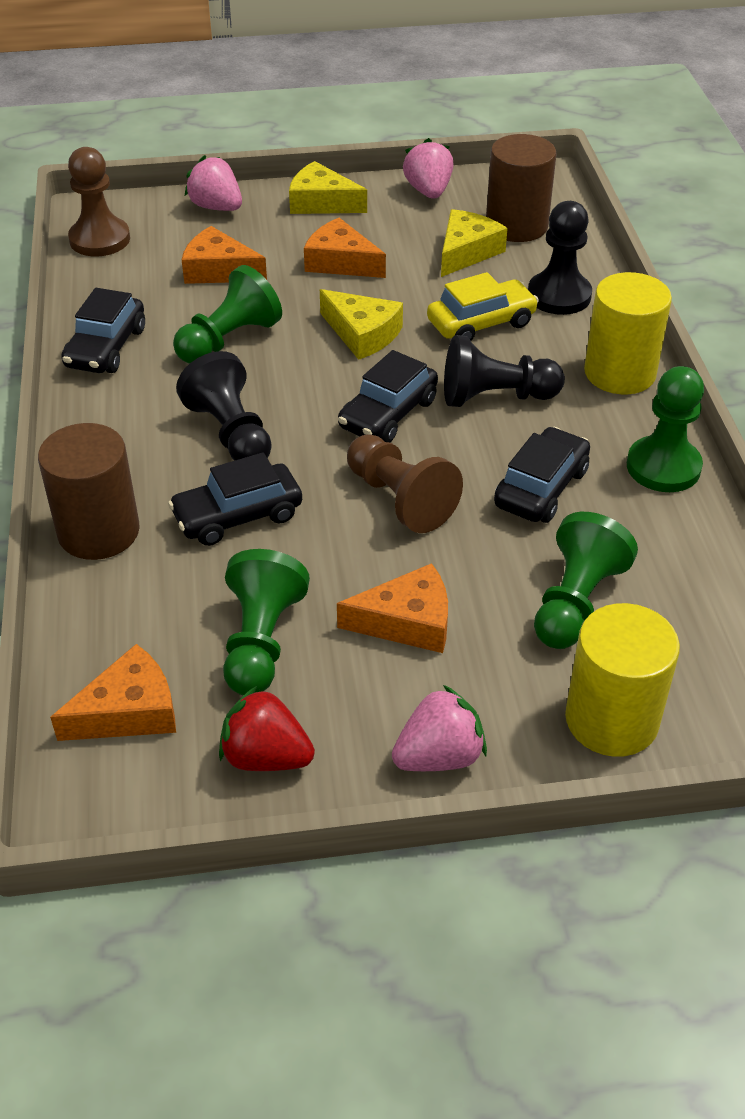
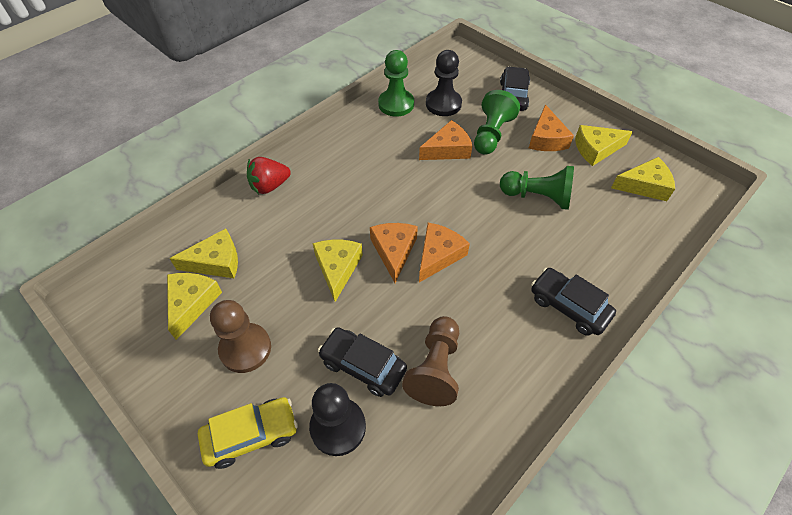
black car: [61,288,145,373] [168,452,302,546] [338,350,438,443] [494,427,590,523] = 4 -> [318,327,407,397] [500,66,530,111] [531,268,616,336] = 3
black pawn: [176,351,272,461] [444,335,565,407] [528,201,592,315] = 3 -> [309,383,366,456] [426,50,462,116] = 2
brown cylinder: [38,423,140,560] [486,134,557,242] = 2 -> none = 0
green pawn: [173,265,282,363] [223,549,310,696] [534,512,638,649] [627,366,704,492] = 4 -> [378,50,414,116] [474,90,520,155] [500,166,574,210] = 3
pink strawberry: [185,155,242,211] [392,685,487,771] [403,138,454,199] = 3 -> none = 0
yellow cheese: [289,161,367,214] [320,289,403,360] [441,209,508,277] = 3 -> [167,273,222,340] [169,228,238,278] [312,240,363,302] [575,125,633,166] [611,157,675,201] = 5
yellow cylinder: [565,603,680,757] [584,272,672,394] = 2 -> none = 0

